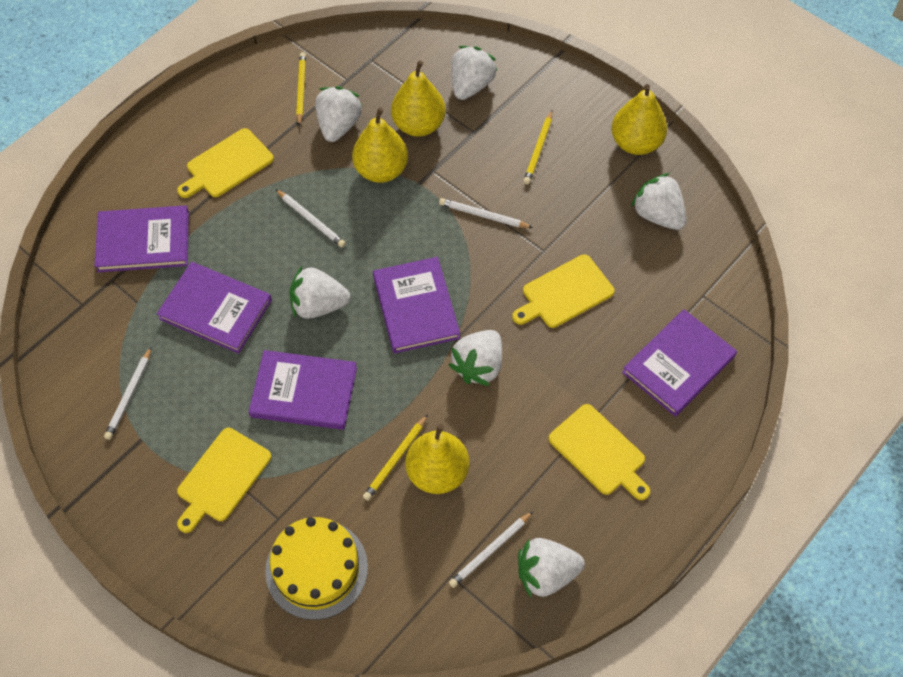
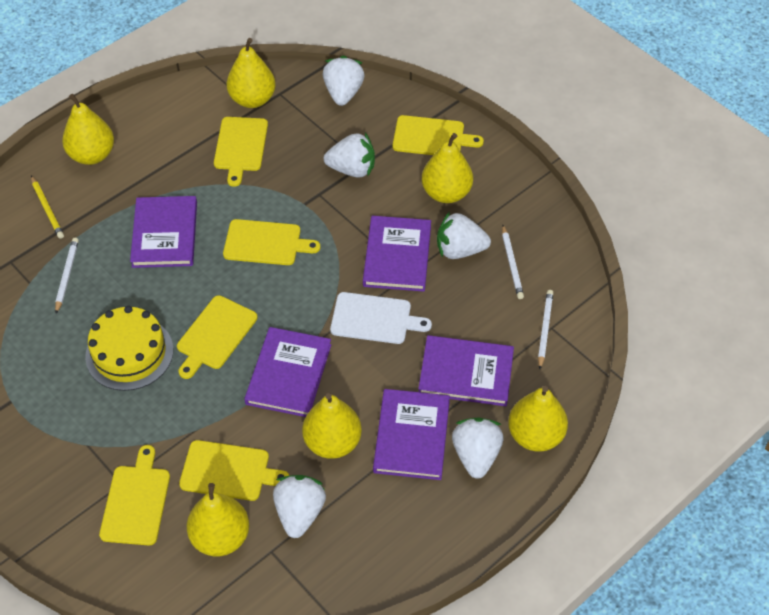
white cutting board: none = 0 -> [330,292,432,344] = 1
white pencil: [104,346,152,440] [275,189,346,247] [439,198,533,228] [449,511,533,588] = 4 -> [55,238,79,314] [502,225,524,299] [538,290,553,369] = 3
white strawberry: [289,266,350,319] [315,86,362,142] [449,330,502,386] [451,46,497,100] [518,538,585,597] [631,173,687,230] = 6 -> [273,475,326,538] [323,55,365,106] [324,133,375,178] [437,211,491,259] [452,417,503,479] = 5
yellow cutting board: [177,128,274,198] [177,428,271,533] [512,254,615,328] [549,404,650,500] = 4 -> [99,445,170,546] [177,295,258,379] [179,440,289,501] [214,117,268,187] [223,219,320,265] [393,115,484,155] = 6
yellow pear: [352,107,408,183] [391,60,446,137] [406,424,469,494] [611,84,667,155] = 4 -> [62,94,114,165] [187,483,249,556] [227,38,276,108] [302,393,362,459] [422,133,473,203] [508,386,568,452] = 6
yellow pencil: [296,52,306,126] [363,414,428,501] [523,110,553,184] = 3 -> [31,176,64,239] = 1

